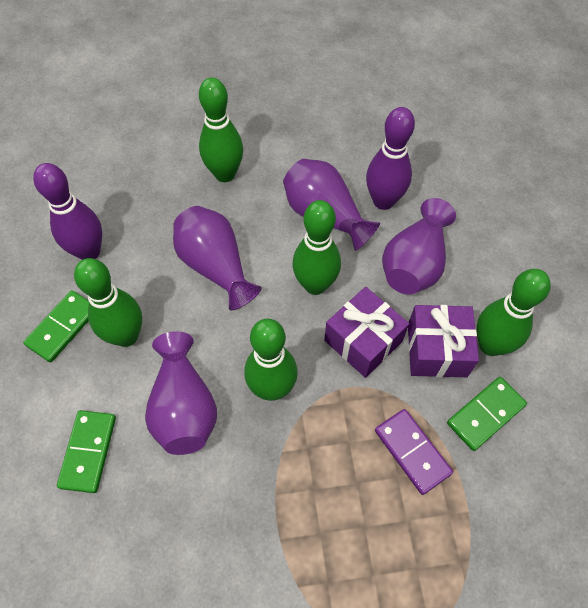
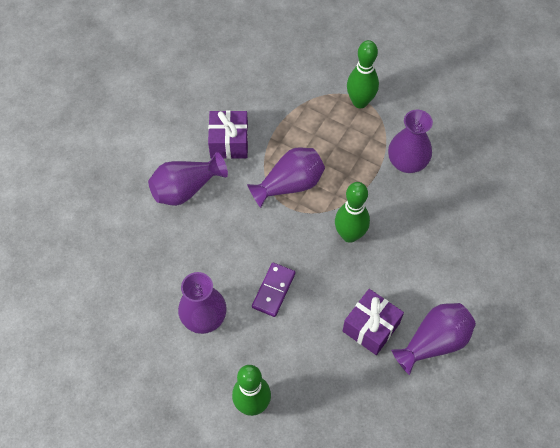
green bowling pin: [74,258,142,347] [199,78,243,182] [244,319,298,401] [292,200,341,295] [476,269,551,356] = 5 -> [232,365,271,416] [335,182,370,243] [347,40,379,108] = 3
green domino: [23,290,89,362] [57,410,116,493] [447,377,527,451] = 3 -> none = 0
purple bowling pin: [33,163,102,260] [366,107,415,210] = 2 -> none = 0
purple vase: [145,331,217,455] [173,206,262,310] [283,159,380,251] [382,198,456,295] = 4 -> [148,152,228,206] [178,272,227,334] [247,147,325,208] [388,110,433,173] [391,303,476,375] = 5

